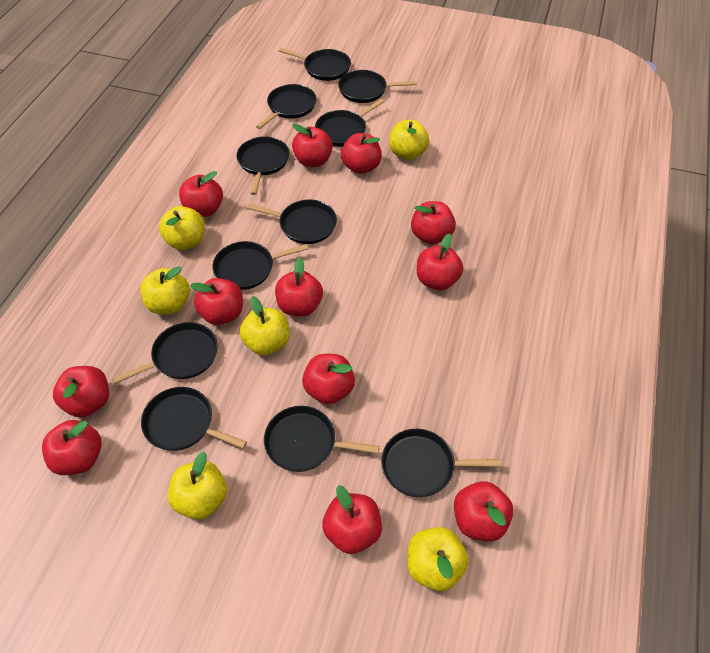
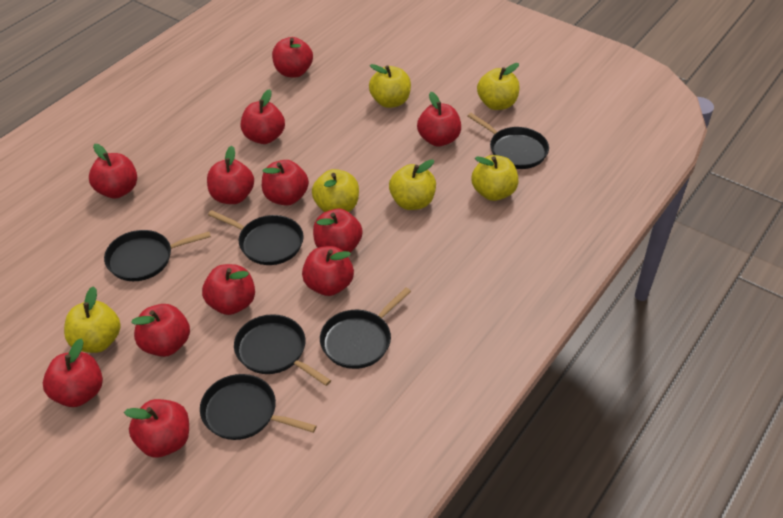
black pan: [112,322,218,384] [141,387,247,451] [212,241,308,290] [236,136,289,195] [246,199,337,244] [256,84,316,129] [264,406,379,472] [278,48,351,81] [315,99,385,147] [338,70,417,103] [381,429,501,497] = 11 -> [104,230,211,281] [200,374,317,440] [208,210,304,265] [234,314,331,386] [320,288,411,369] [468,113,549,169] = 6

